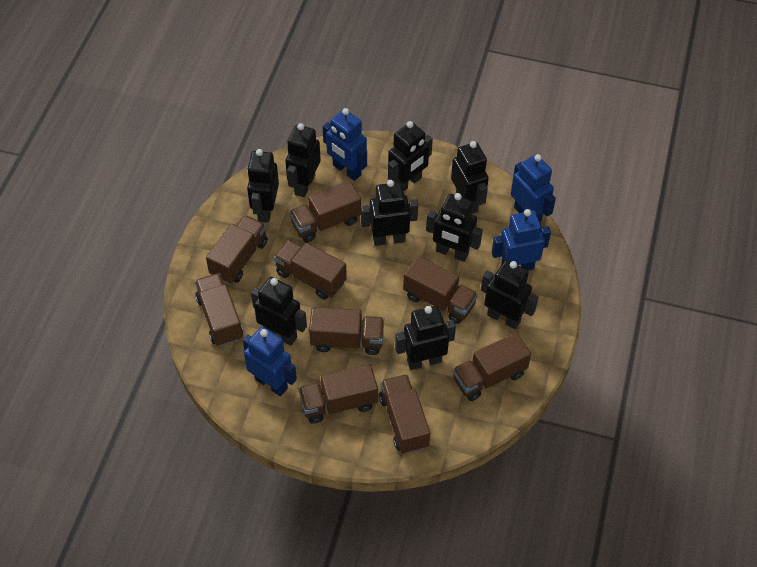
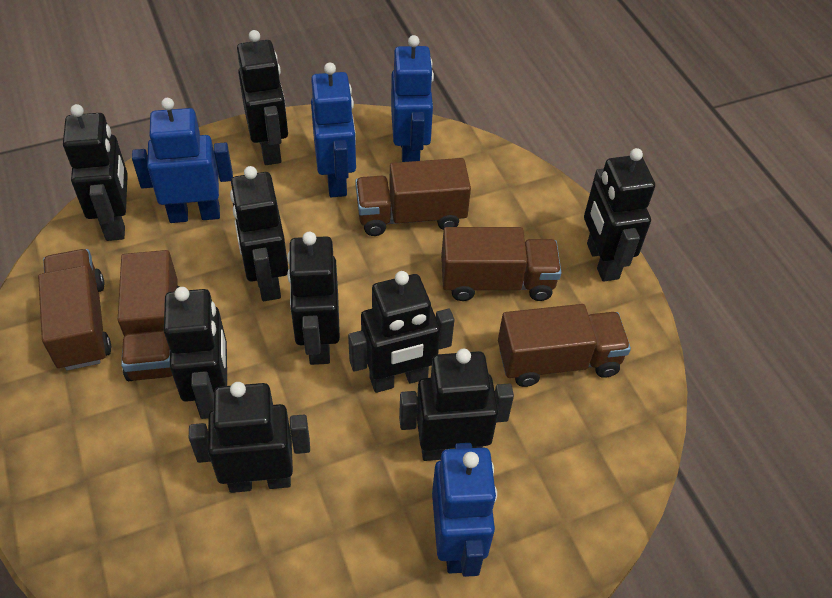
brown truck: [195,273,243,346] [206,215,268,284] [274,240,347,299] [289,180,361,242] [298,364,378,424] [309,307,384,355] [379,374,430,454] [403,256,478,324] [452,333,531,401] = 9 -> [38,249,111,371] [118,250,180,381] [355,158,471,236] [441,227,561,301] [498,304,631,387] = 5

